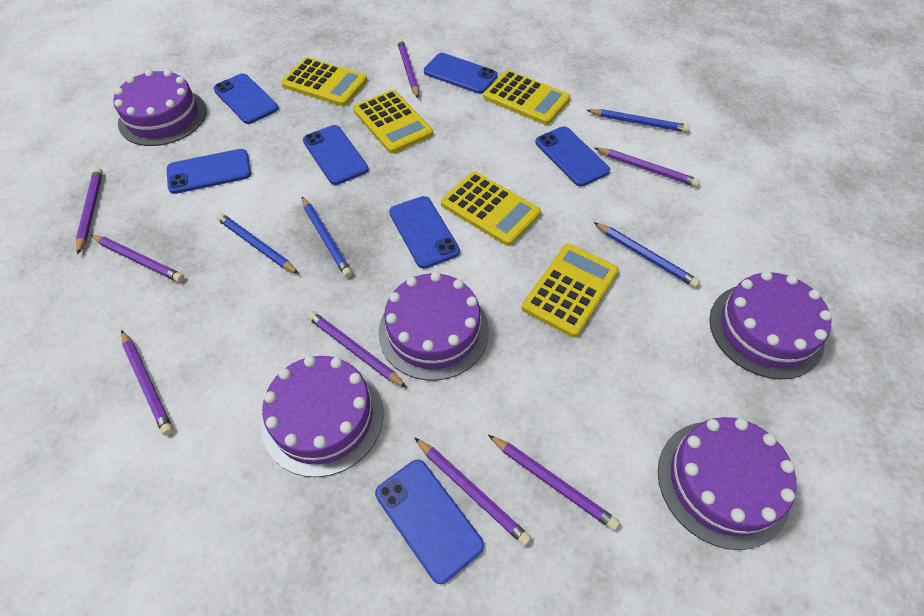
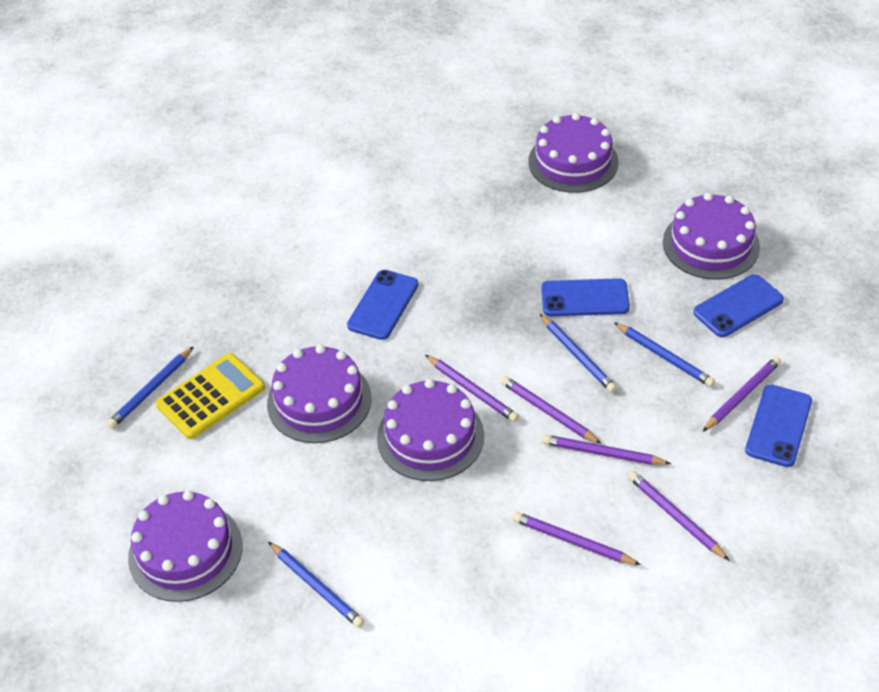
blue phone: [167,149,251,194] [213,74,279,124] [303,125,369,185] [375,460,484,584] [389,196,460,269] [424,53,497,94] [536,126,610,187] = 7 -> [347,270,418,340] [541,278,630,316] [693,274,784,337] [745,384,812,467] = 4
purple pencil: [76,168,103,255] [90,235,184,282] [121,330,173,435] [307,311,407,388] [397,39,419,98] [414,437,531,546] [488,435,620,530] [595,148,700,187] = 8 -> [425,355,519,422] [501,376,601,444] [513,512,641,565] [542,434,671,465] [628,471,730,561] [702,356,781,432] = 6
yellow calculator: [281,57,367,106] [353,90,433,153] [441,172,541,246] [483,70,570,125] [522,244,619,337] = 5 -> [156,353,265,439] = 1

